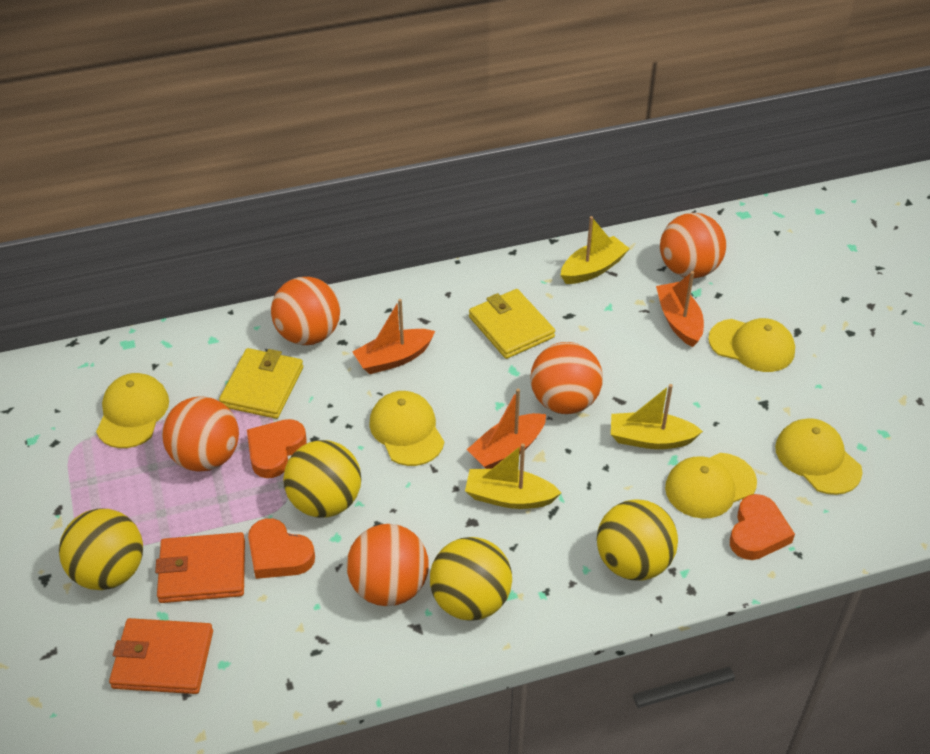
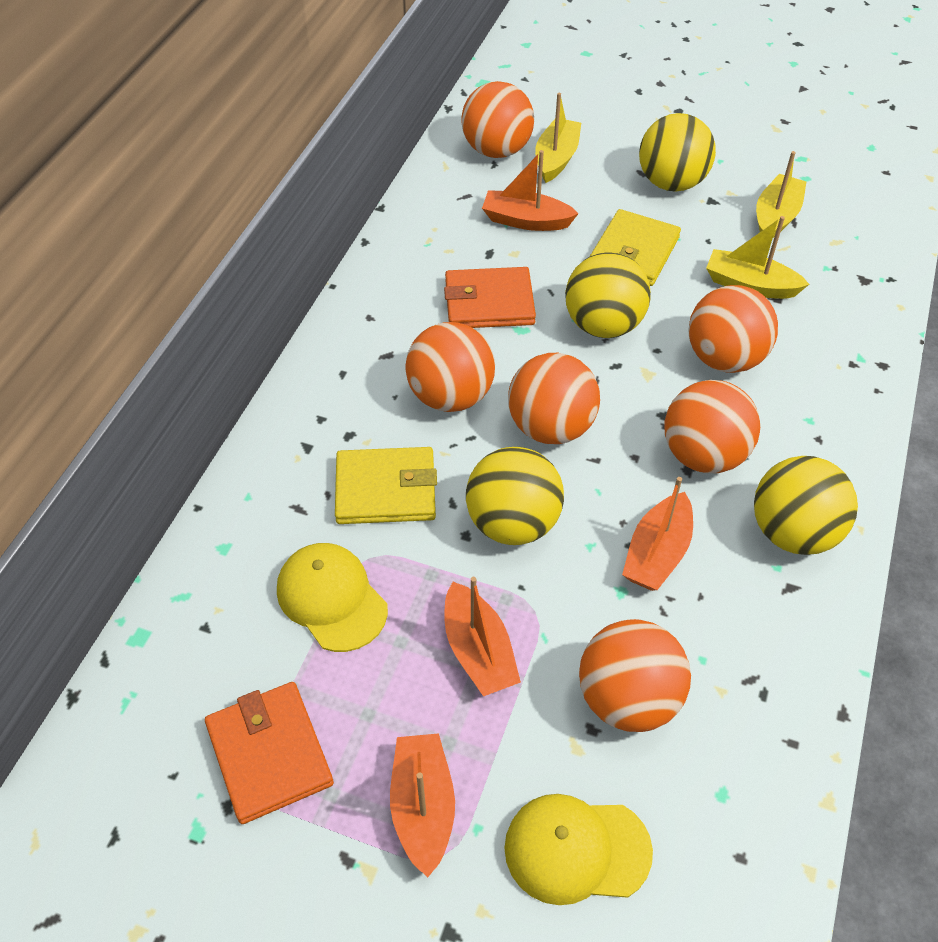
orange ball: [162,396,239,472] [271,277,340,345] [347,524,429,606] [530,342,603,414] [660,213,726,278] = 5 -> [405,322,495,412] [461,81,534,158] [508,353,600,444] [579,619,691,732] [665,380,760,473] [689,285,778,373] = 6
orange boat: [352,299,435,374] [467,389,546,469] [656,271,704,347] = 3 -> [390,733,455,877] [445,577,521,696] [482,150,579,231] [622,477,693,591] = 4
orange heart: [247,419,307,478] [248,518,315,579] [730,494,795,560] = 3 -> none = 0
yellow cap: [96,373,169,448] [369,391,444,466] [665,453,757,519] [708,318,795,372] [775,418,863,495] = 5 -> [277,543,388,652] [504,794,653,905] = 2

